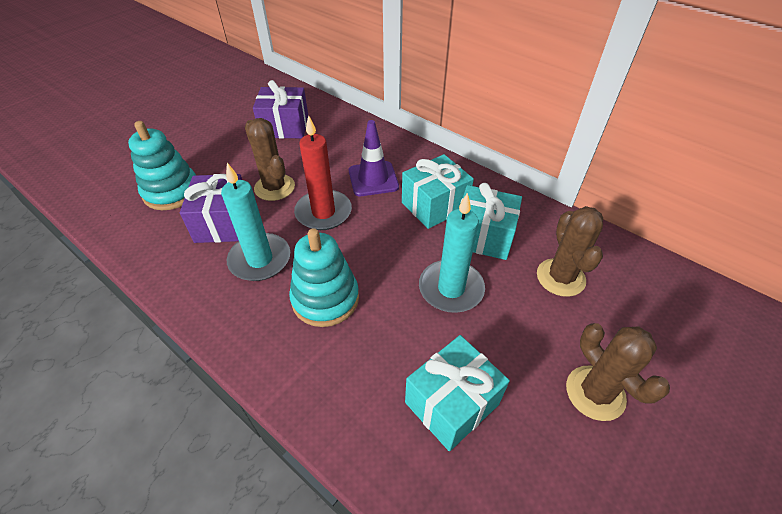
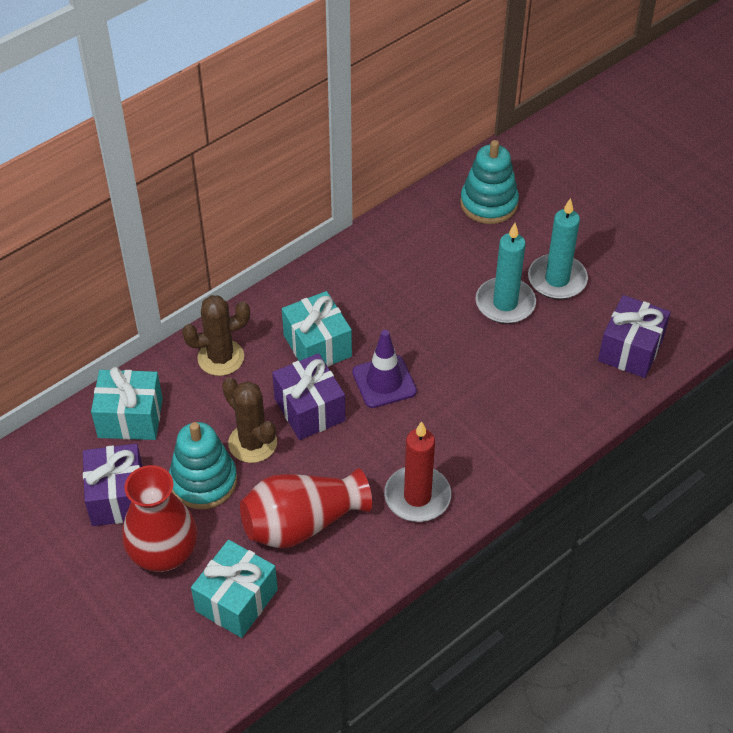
brown cactus: [245,118,295,201] [537,206,603,297] [566,323,670,421] = 3 -> [182,295,250,376] [222,377,277,463] = 2
purple gift: [180,174,242,243] [253,80,308,138] = 2 -> [83,444,143,526] [272,353,346,440] [598,295,670,378] = 3
red vase: none = 0 -> [122,465,197,572] [240,468,372,548] = 2

